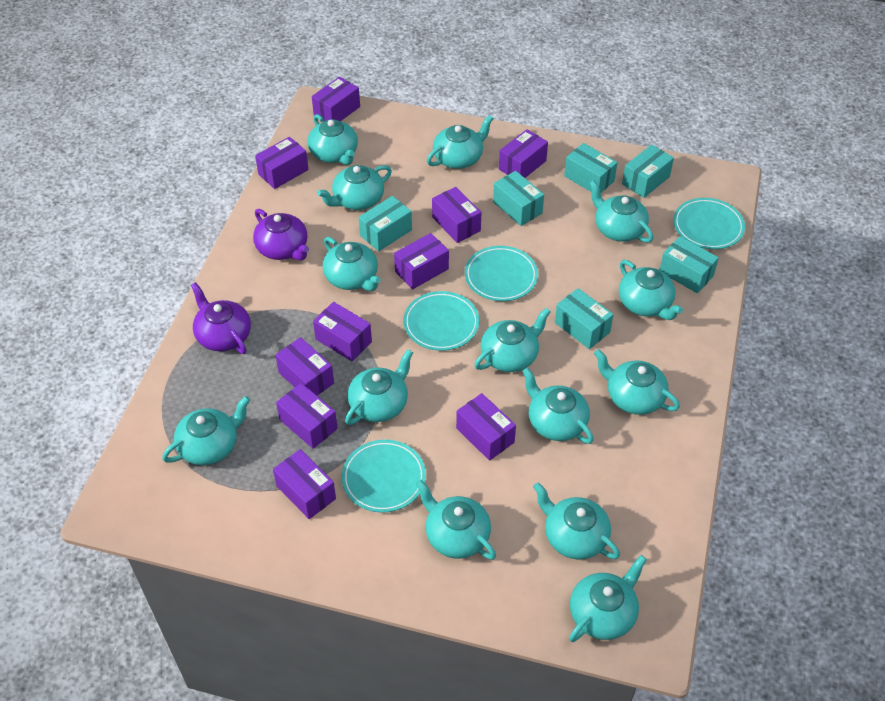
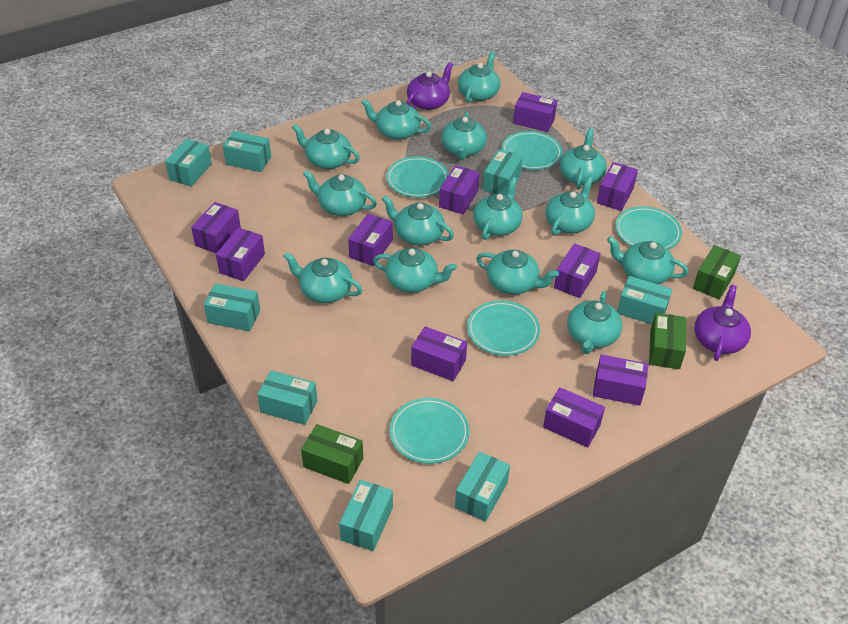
green box: none = 0 -> [301,424,363,484] [649,313,686,369] [693,245,741,300] = 3
turquoise box: [359,196,412,251] [493,171,544,226] [555,288,614,349] [564,143,618,193] [622,145,674,198] [660,236,719,293] = 6 -> [165,139,212,187] [204,283,260,331] [223,131,271,172] [257,370,317,425] [339,480,393,551] [455,451,510,522] [483,149,523,195] [617,276,672,324] = 8
turquoise plate: [342,440,426,513] [403,291,479,351] [465,246,538,301] [673,198,745,249] = 4 -> [386,156,449,198] [390,398,469,464] [467,300,540,356] [501,131,562,170] [615,206,682,250] = 5

